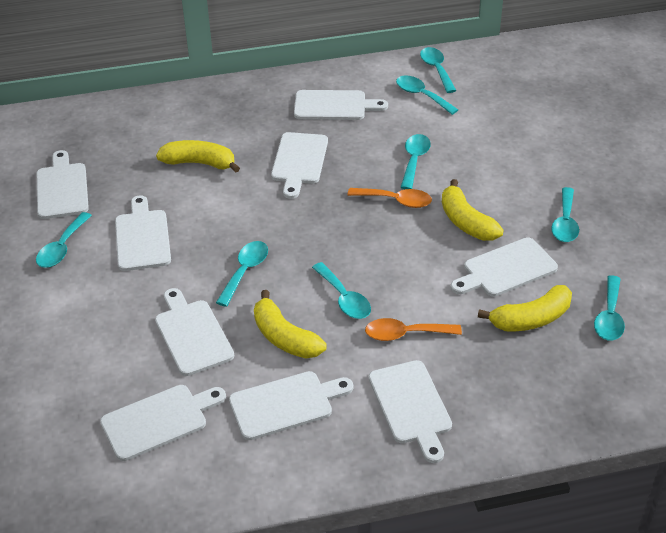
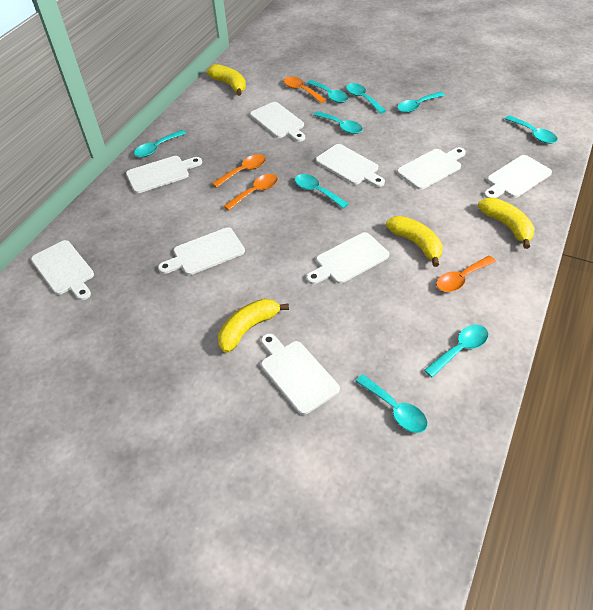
orange spoon: [347,188,432,208] [365,318,462,341] = 2 -> [212,154,266,188] [224,174,278,211] [284,77,326,103] [436,256,496,292] = 4
turquoise spoon: [36,212,92,268] [216,241,268,307] [312,262,371,319] [396,75,458,115] [400,134,431,189] [420,47,457,93] [551,187,579,242] [594,275,625,341] = 8 -> [134,130,186,157] [295,174,349,209] [307,80,348,103] [313,111,363,134] [346,83,386,114] [355,374,428,433] [397,92,445,113] [424,325,488,378] [505,115,558,144] = 9

